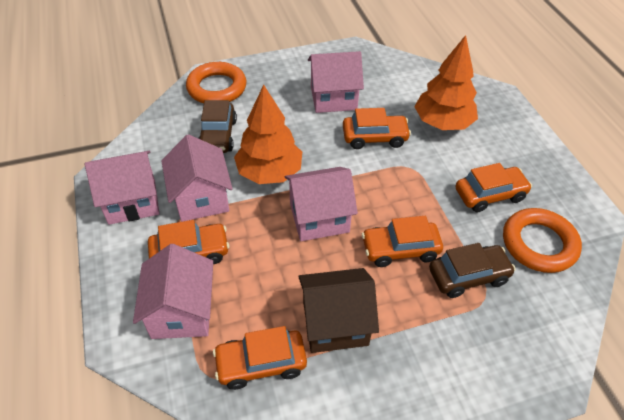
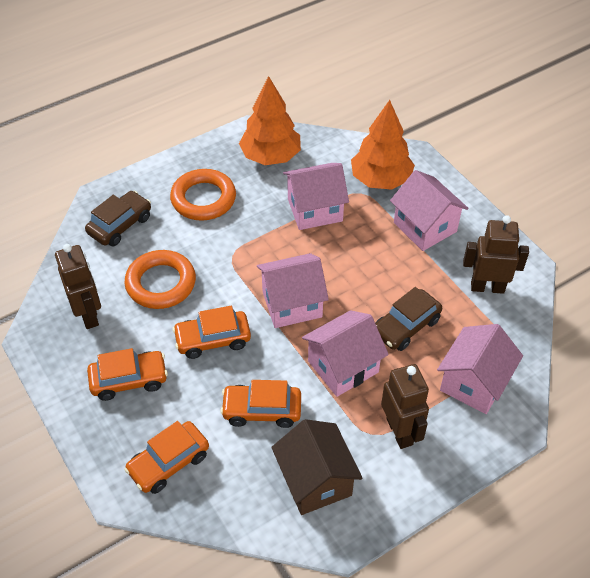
brown robot: none = 0 -> [55,244,101,329] [381,364,429,449] [463,215,529,294] = 3
orange car: [148,220,229,264] [213,326,307,390] [343,108,411,149] [362,216,443,267] [455,163,532,212] = 5 -> [87,348,168,401] [124,421,209,494] [172,306,251,359] [220,380,301,428] = 4

